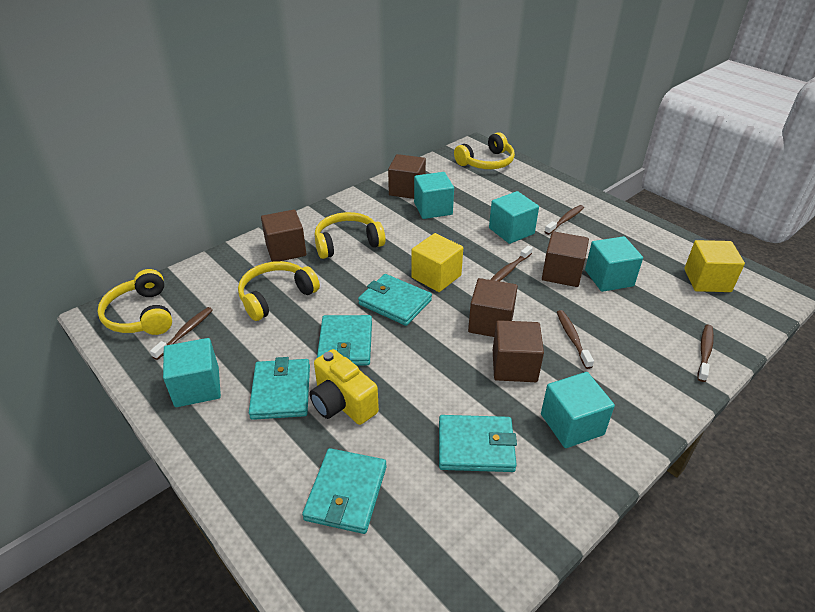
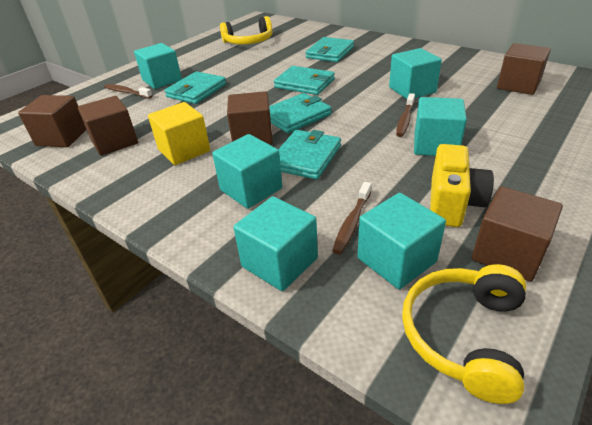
brown toothbrush: [150,307,213,360] [490,245,533,281] [545,205,584,235] [557,310,594,369] [698,324,714,382] = 5 -> [104,84,153,99] [332,182,371,255] [396,93,415,137] = 3
turquoise cube: [163,338,221,407] [414,172,454,219] [489,191,539,244] [541,372,615,448] [585,236,643,292] = 5 -> [134,43,182,89] [212,134,282,209] [233,196,318,291] [358,193,446,289] [389,48,442,99] [414,97,467,156] = 6
yellow cube: [411,233,463,292] [684,240,745,292] = 2 -> [148,102,210,165] = 1
yellow headphones: [97,269,172,335] [238,261,320,321] [315,212,386,259] [454,132,515,169] = 4 -> [220,16,272,44] [402,264,526,404] = 2

